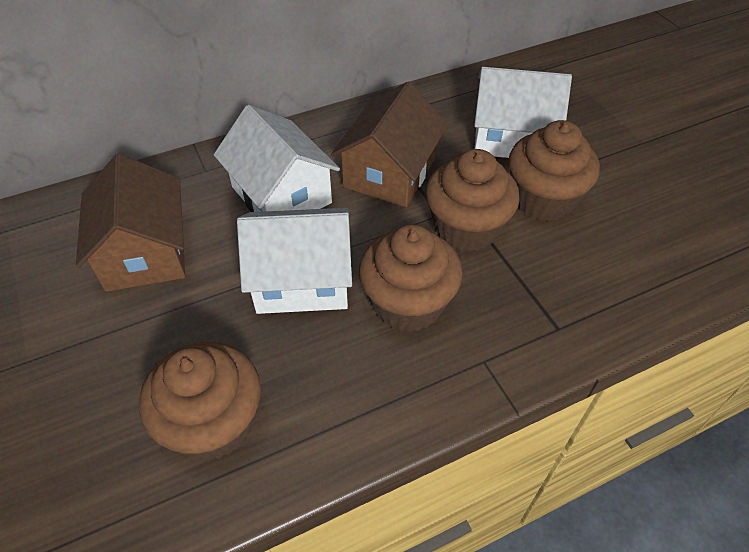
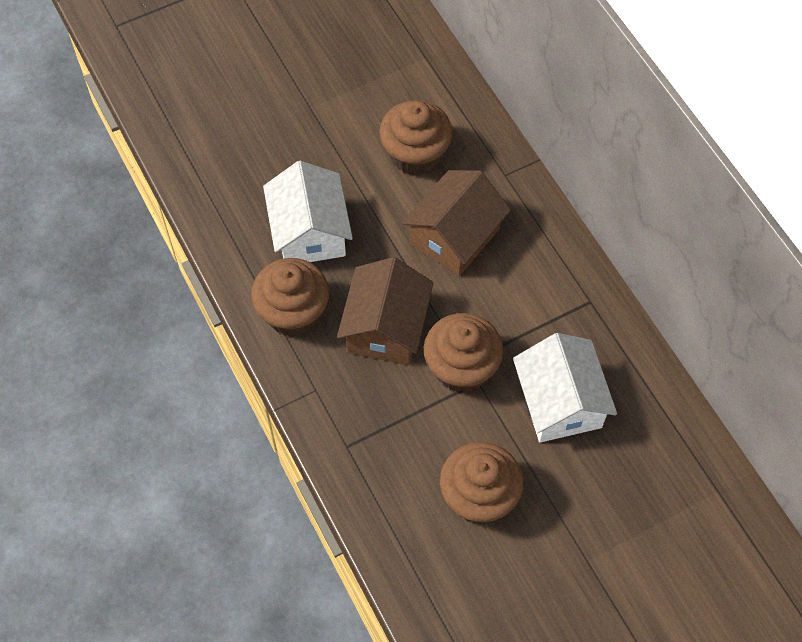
white house: [214,105,340,212] [237,208,352,314] [474,67,572,158] = 3 -> [263,161,353,262] [513,333,617,443] = 2

